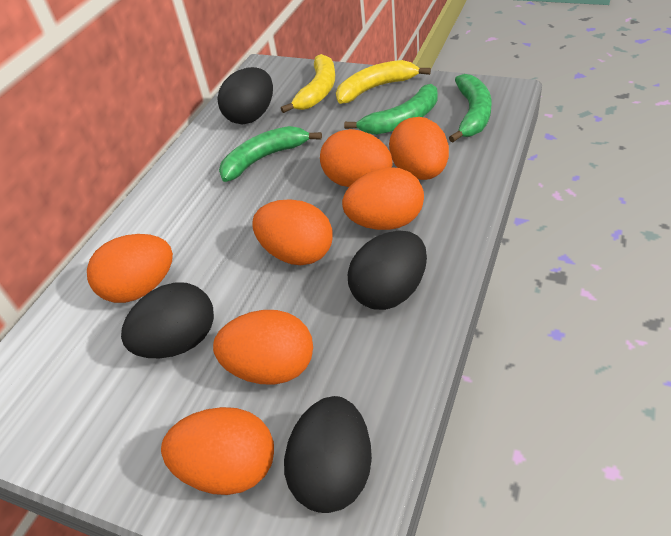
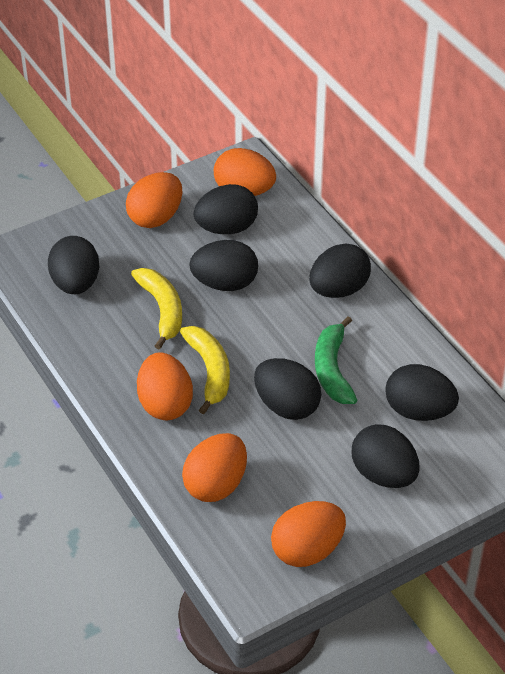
black egg: [121,282,214,358] [217,67,273,124] [284,396,372,513] [348,231,427,310] = 4 -> [48,236,99,294] [189,240,258,291] [194,184,258,234] [254,358,321,420] [309,243,371,298] [352,424,420,488] [385,364,459,421] = 7
green banana: [219,126,322,182] [344,84,437,135] [449,74,491,142] = 3 -> [315,316,357,404] = 1
orange egg: [87,234,173,303] [161,407,274,495] [213,310,313,384] [253,200,333,265] [320,129,393,187] [342,167,424,230] [389,117,449,180] = 7 -> [126,172,182,228] [137,352,193,420] [182,433,247,502] [214,148,276,196] [271,501,346,567] = 5

